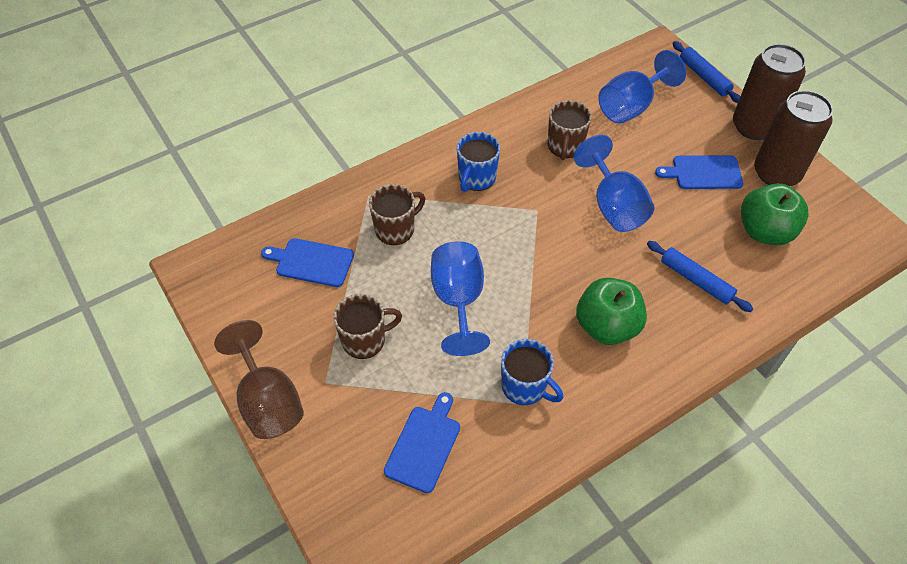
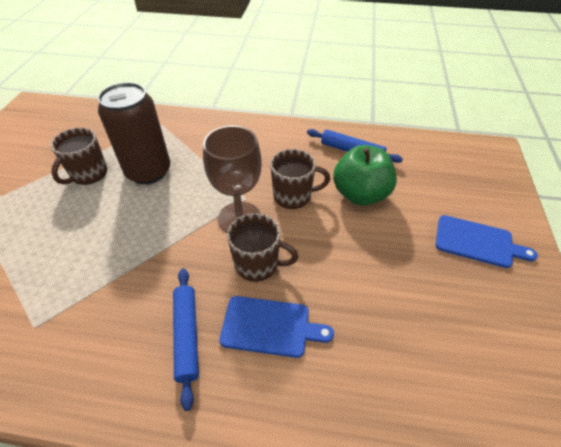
blue cutting board: [261,238,354,287] [384,392,460,493] [655,155,743,189] = 3 -> [219,296,334,358] [436,215,538,268] = 2
blue goblet: [431,241,490,356] [574,135,654,232] [598,50,686,124] = 3 -> none = 0
blue mug: [457,132,500,192] [501,339,563,405] = 2 -> none = 0
brown can: [733,44,806,140] [754,90,833,186] = 2 -> [98,82,170,184] = 1
green apple: [576,278,647,345] [741,183,809,245] = 2 -> [333,145,397,206] = 1

